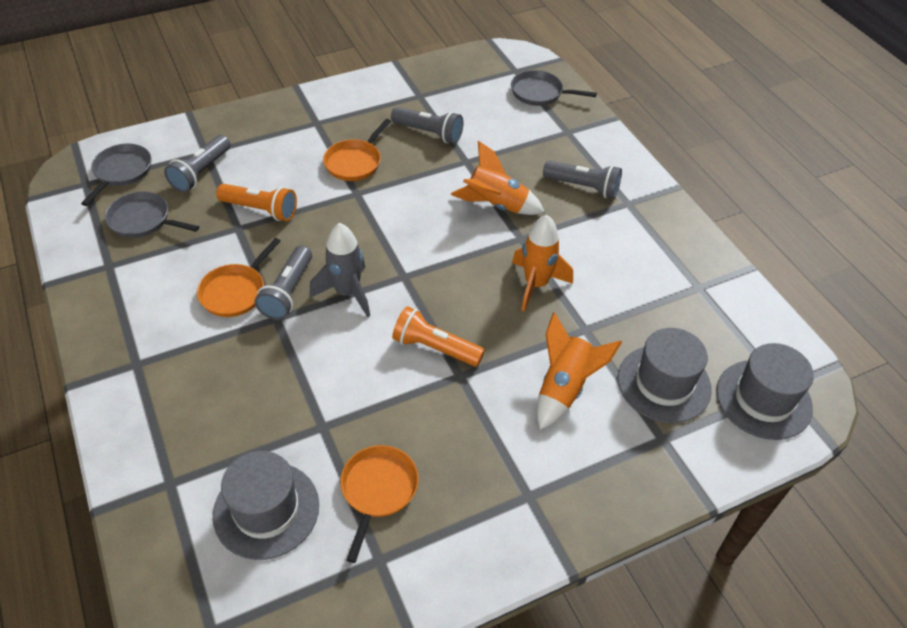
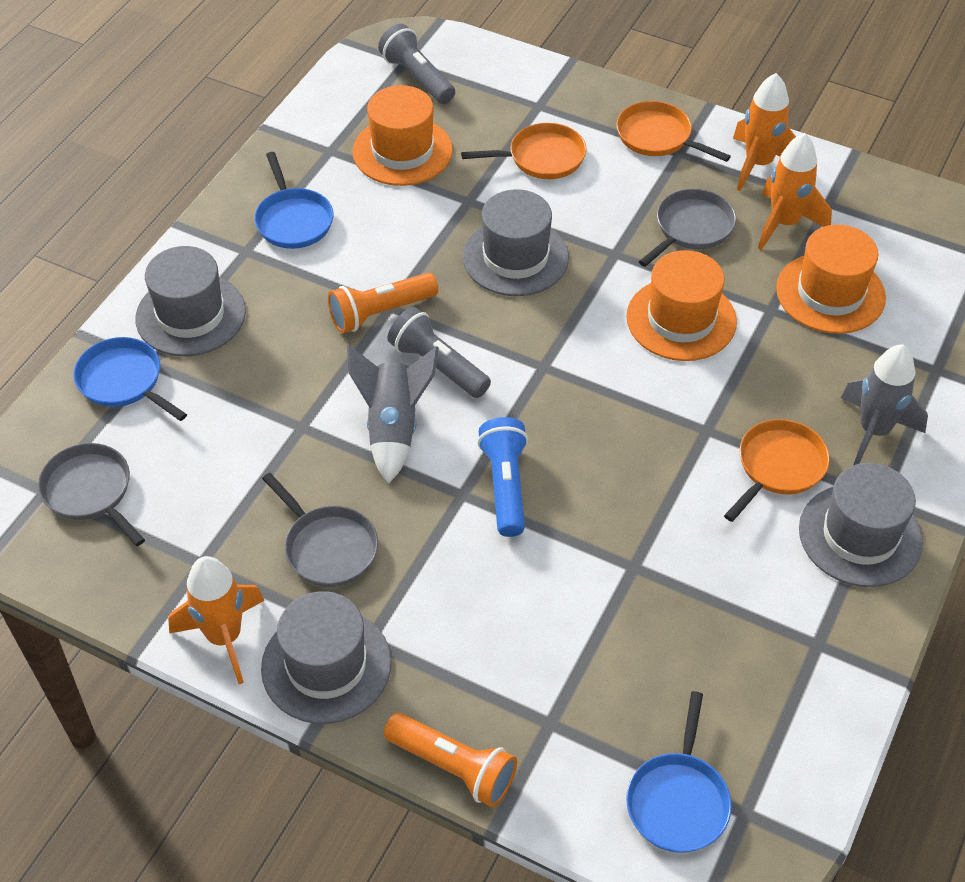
blue flashlight: none = 0 -> [477,417,528,537] = 1
blue pan: none = 0 -> [73,337,187,421] [254,152,334,249] [626,691,732,853] = 3
grey flashlight: [164,135,231,192] [255,246,312,320] [391,107,463,144] [543,161,622,199] = 4 -> [378,24,455,104] [387,307,491,398] = 2
grey hat: [213,451,319,560] [618,328,712,423] [716,343,814,440] = 3 -> [135,246,246,356] [261,591,392,724] [463,189,569,296] [799,463,923,587] = 4
grey rocket: [309,223,370,317] = 1 -> [347,344,439,484] [841,344,928,465] = 2
orange hat: none = 0 -> [352,85,453,186] [626,250,737,361] [776,225,886,334] = 3

